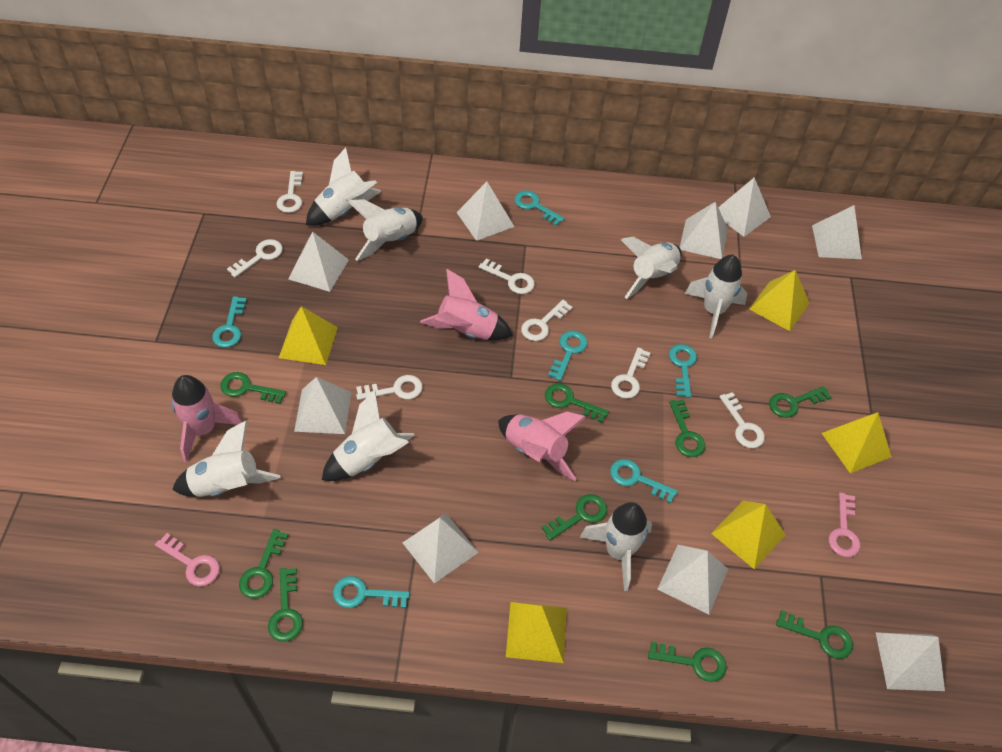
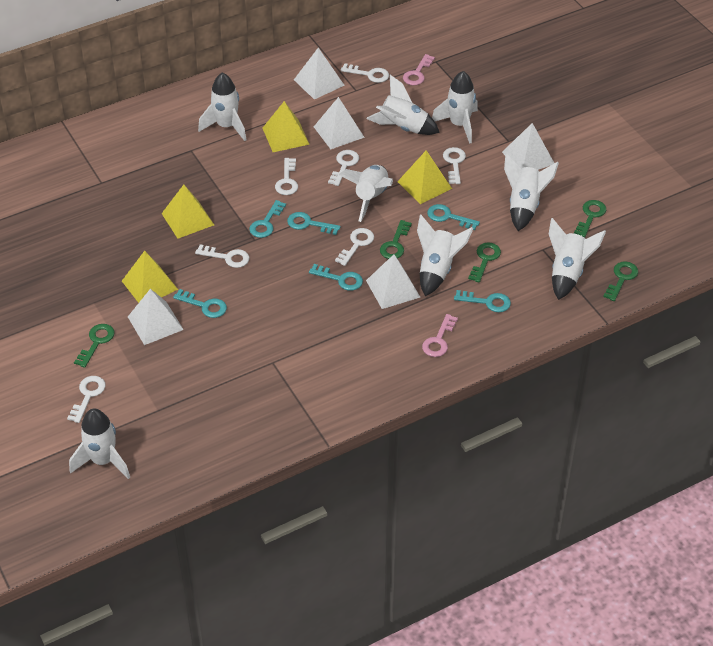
green key: [220,372,286,404] [239,529,288,599] [268,568,303,642] [542,494,607,540] [545,383,609,423] [648,642,727,682] [669,399,705,457] [769,386,831,418] [776,610,853,659] = 9 -> [74,324,115,368] [380,220,412,259] [468,242,501,283] [574,200,606,238] [603,261,638,301] = 5
pink rocket: [171,375,243,463] [420,269,513,340] [498,412,586,481] = 3 -> none = 0
white pyramid: [289,231,349,292] [294,377,351,434] [402,513,479,584] [456,182,514,241] [658,545,728,615] [679,202,728,259] [718,177,771,237] [812,205,862,259] [876,632,945,691] = 9 -> [128,289,184,345] [294,48,345,100] [314,97,365,149] [366,254,420,309] [502,123,554,170] = 5
white rocket: [172,421,280,497] [306,148,381,226] [322,390,415,481] [348,199,423,261] [580,502,652,591] [621,237,682,299] [685,255,747,338] = 7 -> [69,409,130,479] [198,73,246,141] [339,165,393,222] [366,75,440,135] [417,215,474,296] [432,71,478,144] [504,153,559,231] [549,218,606,300] = 8
yellow pyramid: [279,306,338,365] [506,602,567,663] [711,500,786,569] [749,270,809,331] [822,412,892,473] = 5 -> [122,251,178,303] [161,185,214,239] [263,101,309,152] [397,150,452,204] = 4

